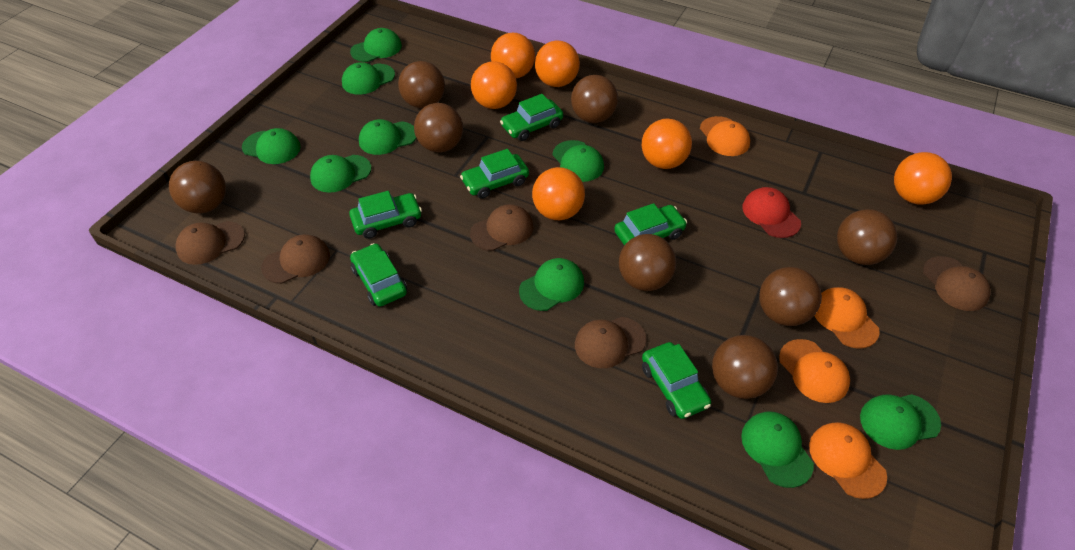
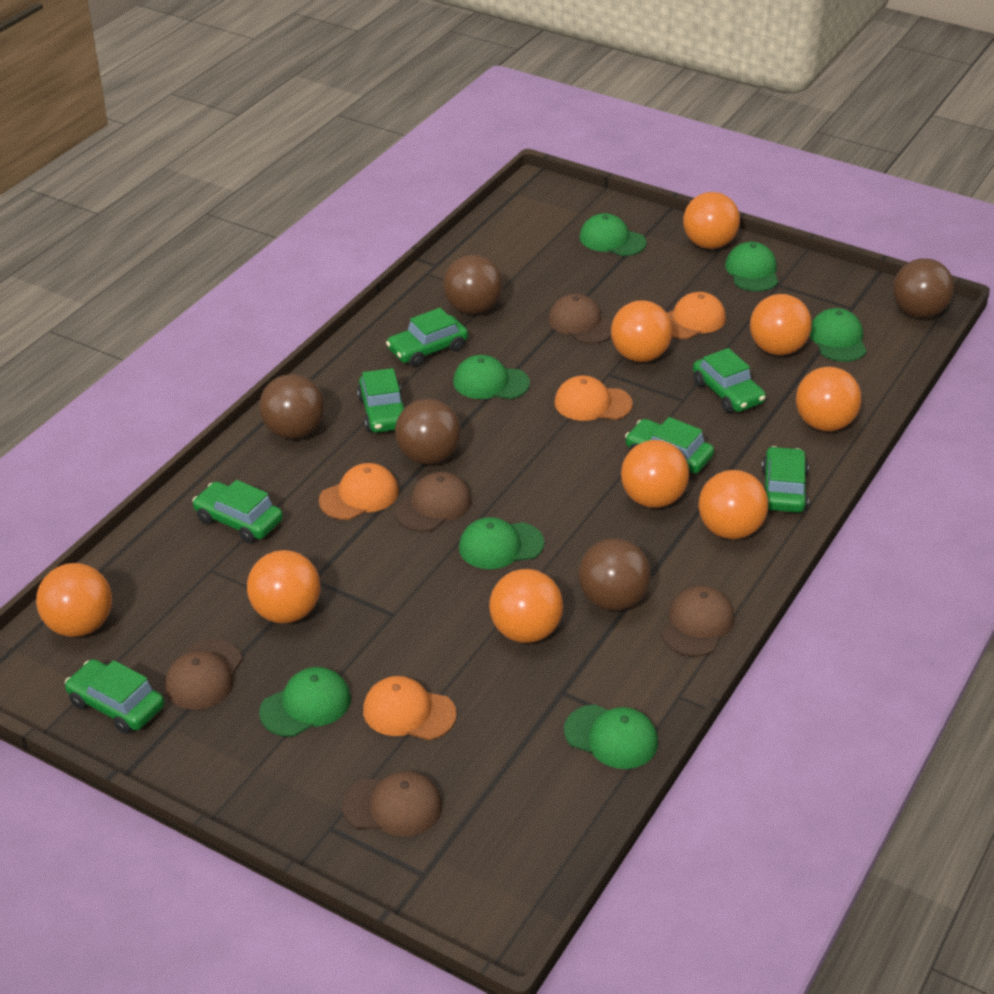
brown ball: [169,161,226,214] [398,61,445,108] [414,103,463,153] [571,75,618,123] [619,234,676,291] [712,335,778,399] [759,267,822,326] [837,209,897,265] = 8 -> [259,374,325,439] [395,398,461,465] [443,255,502,314] [578,538,651,611] [893,258,954,318] = 5
green cap: [242,128,301,164] [310,155,371,193] [342,62,395,95] [350,28,402,62] [359,119,416,155] [519,258,584,311] [553,140,604,182] [741,412,814,488] [860,394,941,450] = 9 -> [259,667,351,737] [453,355,530,399] [459,517,544,569] [564,704,658,769] [579,213,647,256] [725,242,778,292] [810,308,867,362] = 7
green car: [349,191,422,239] [350,243,407,307] [460,149,529,199] [500,94,563,141] [614,203,687,245] [642,342,711,419] = 6 -> [65,659,164,734] [192,480,283,543] [357,368,404,433] [386,308,468,367] [625,417,714,475] [693,348,766,413] [762,446,809,513] = 7
orange ball: [471,61,517,109] [491,33,535,78] [532,167,585,220] [535,41,580,87] [642,118,692,169] [894,152,952,205] = 6 -> [36,563,112,637] [247,550,321,624] [489,569,563,643] [611,300,673,362] [621,440,689,508] [683,192,740,249] [699,470,768,539] [750,294,812,355] [796,367,862,431] = 9
red cap: [743,187,801,238] = 1 -> none = 0

